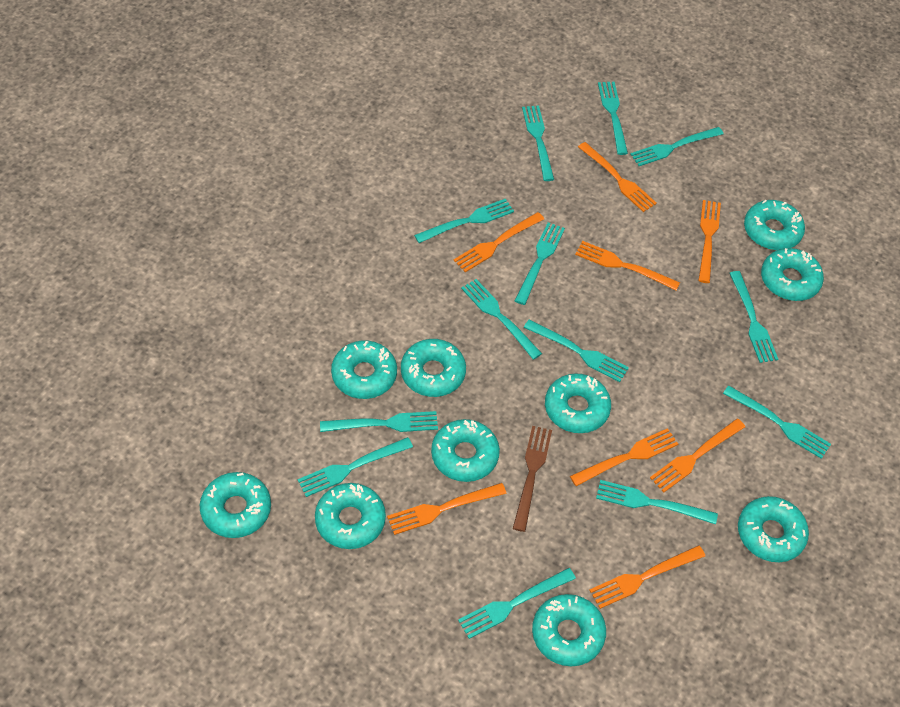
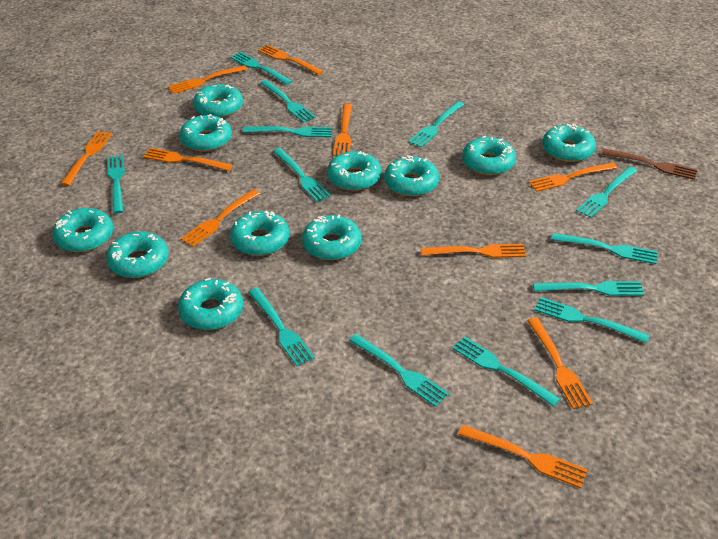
orange fork: [387,483,507,535] [454,212,544,272] [570,428,678,486] [575,241,680,290] [578,142,657,212] [589,545,705,609] [650,418,745,492] [698,200,721,283] = 8 -> [61,131,112,186] [143,148,233,171] [168,65,248,94] [181,189,260,247] [258,45,324,75] [333,103,352,156] [421,244,526,258] [458,425,588,488] [527,318,593,409] [528,162,617,192] = 10
turquoise donut: [200,472,271,538] [315,483,386,549] [331,340,397,399] [401,339,466,397] [431,419,500,482] [532,594,606,666] [545,373,611,433] [738,496,809,562] [744,200,805,250] [761,248,824,301] = 10 -> [53,208,113,252] [106,231,168,278] [178,278,243,330] [180,114,232,152] [193,84,243,118] [230,210,290,256] [302,214,362,260] [327,151,382,191] [384,155,439,197] [462,136,516,175] [542,123,596,162] = 11

